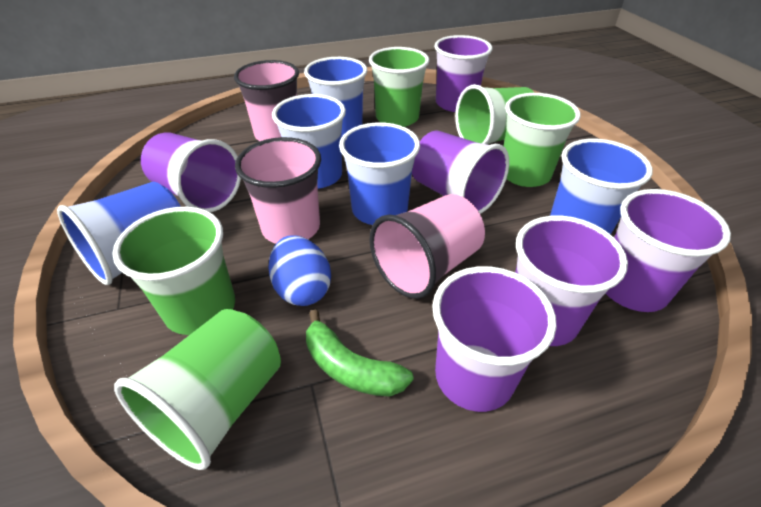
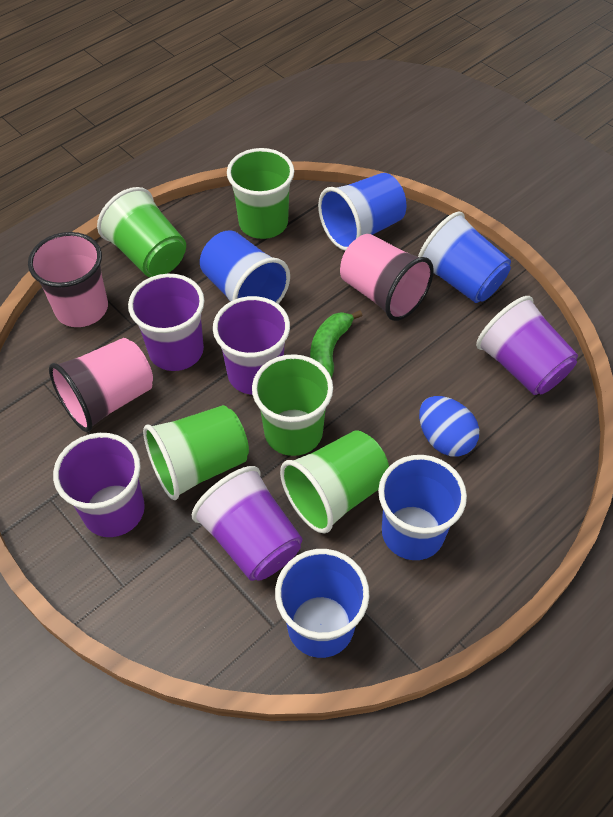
purple cup: [141,132,241,212] [412,130,509,214] [432,266,557,412] [434,35,492,112] [515,215,628,346] [606,189,731,312] = 6 -> [53,433,145,537] [128,274,204,371] [192,466,302,581] [213,296,290,395] [476,296,578,395] = 5

